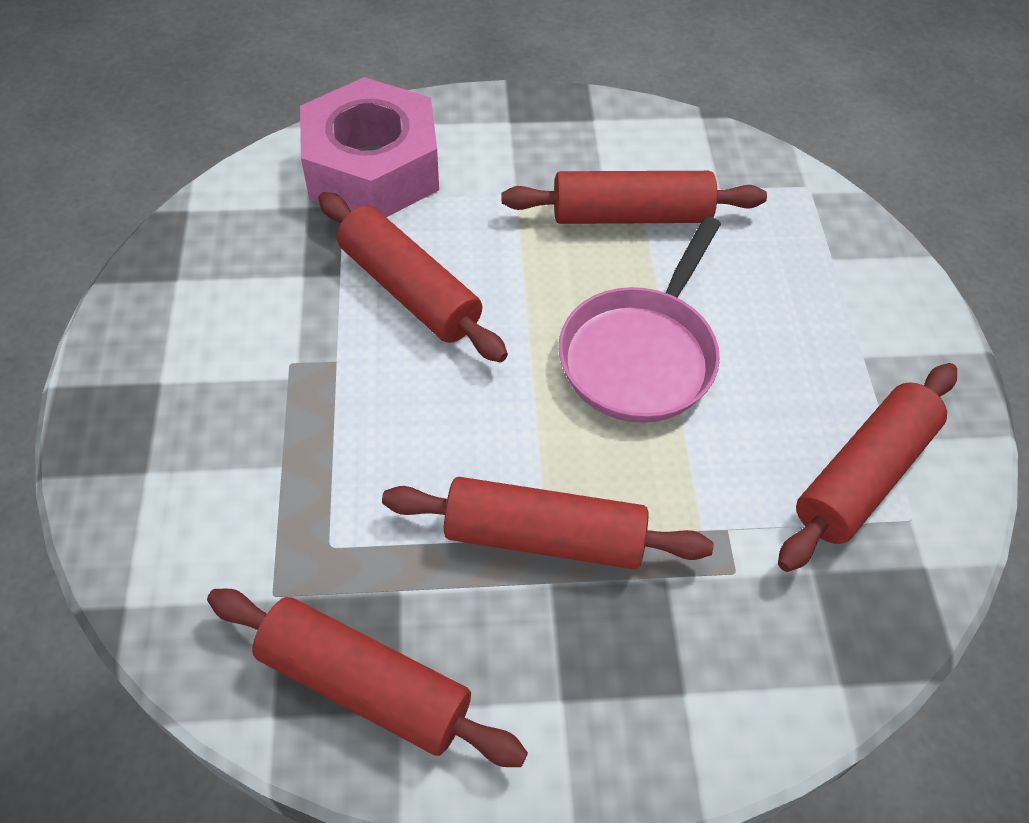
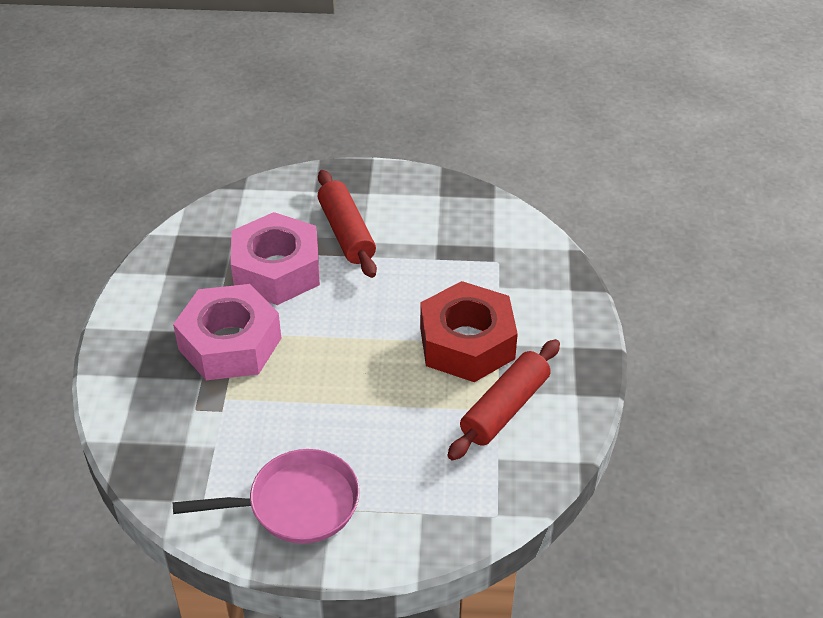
pink nut: [300,77,439,217] = 1 -> [173,284,281,380] [231,212,320,305] = 2
red nut: none = 0 -> [420,281,518,382] = 1
red rolling pin: [207,589,528,767] [318,192,508,362] [382,477,713,569] [502,171,767,224] [778,363,957,572] = 5 -> [318,170,377,278] [448,339,560,460] = 2

